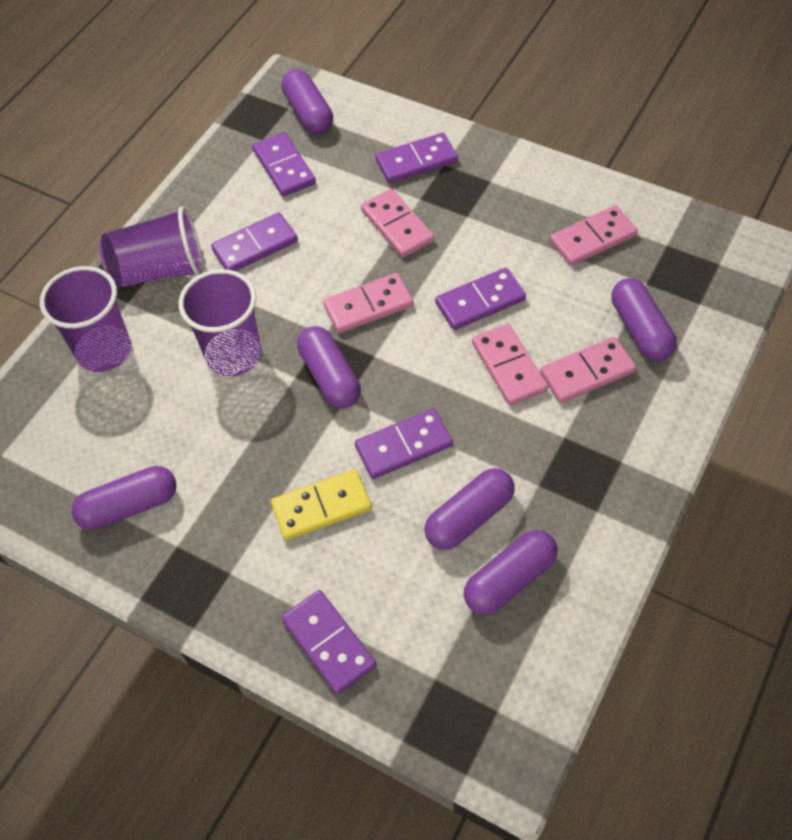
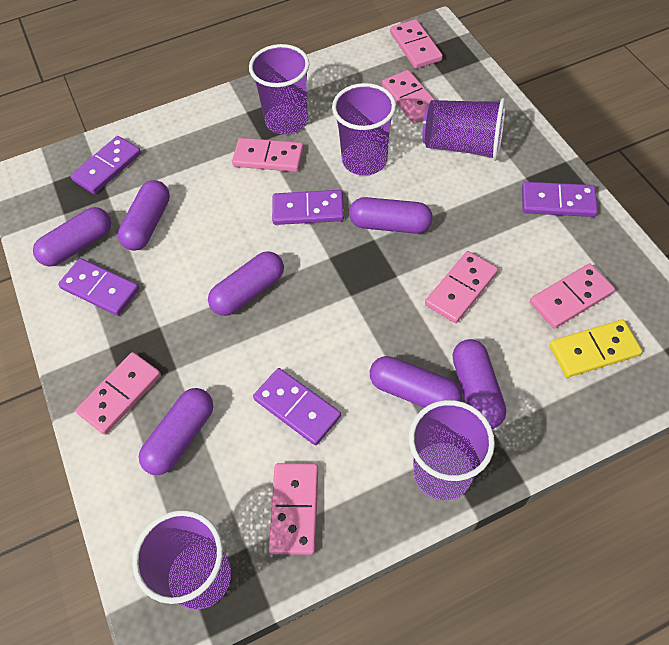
pink domino: [323,273,413,333] [361,189,434,258] [472,324,548,406] [540,337,636,403] [550,205,638,266] = 5 -> [76,352,161,435] [232,138,304,172] [269,463,318,555] [382,70,435,124] [390,19,443,69] [425,251,498,323] [530,263,615,329] = 7
purple capsule: [72,466,176,530] [282,69,333,134] [297,326,361,409] [425,468,515,550] [464,530,557,615] [612,278,677,361] = 6 -> [33,207,111,267] [118,180,170,251] [139,388,213,475] [208,251,284,316] [349,197,433,234] [370,356,462,408] [453,339,506,429] = 7
purple cup: [40,266,131,372] [99,207,203,287] [179,269,261,376] = 3 -> [132,510,231,610] [249,44,309,134] [332,83,396,176] [409,400,495,500] [422,98,506,161] = 5
purple domino: [211,212,298,271] [252,132,316,197] [281,590,376,694] [355,409,453,479] [375,133,458,183] [435,268,526,330] = 6 -> [58,258,139,316] [70,136,141,194] [253,368,341,445] [272,190,344,225] [522,182,598,217] = 5

